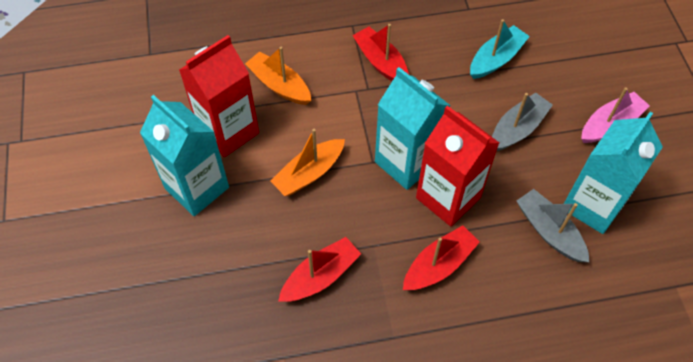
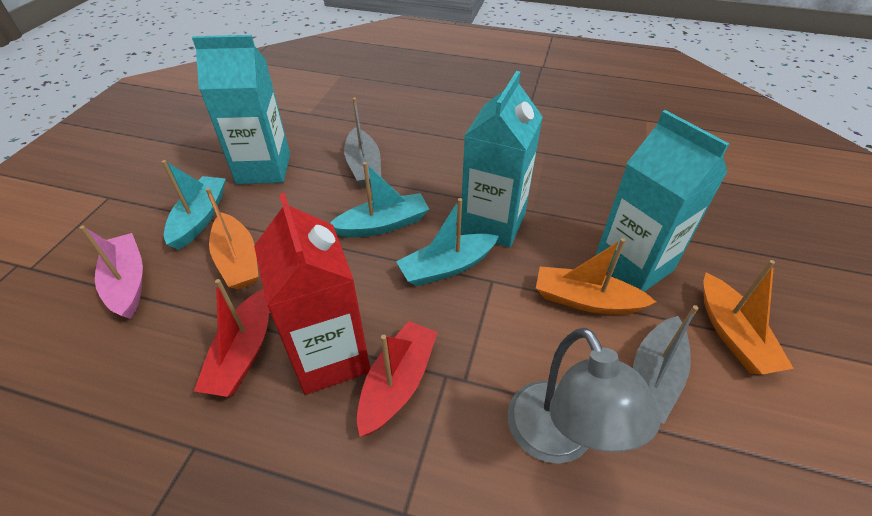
grey lamp: none = 0 -> [508,328,661,464] = 1
orange boat: [245,47,312,105] [271,129,345,196] = 2 -> [205,188,259,290] [536,238,656,315] [703,260,794,374] = 3
red boat: [278,237,361,302] [352,24,409,81] [403,225,480,290] = 3 -> [194,279,269,397] [357,321,438,437] = 2
red carton: [179,35,259,157] [416,105,499,227] = 2 -> [254,193,370,395] = 1
turquoise boat: [470,19,530,79] = 1 -> [162,160,226,250] [330,162,429,237] [396,198,499,286] = 3

